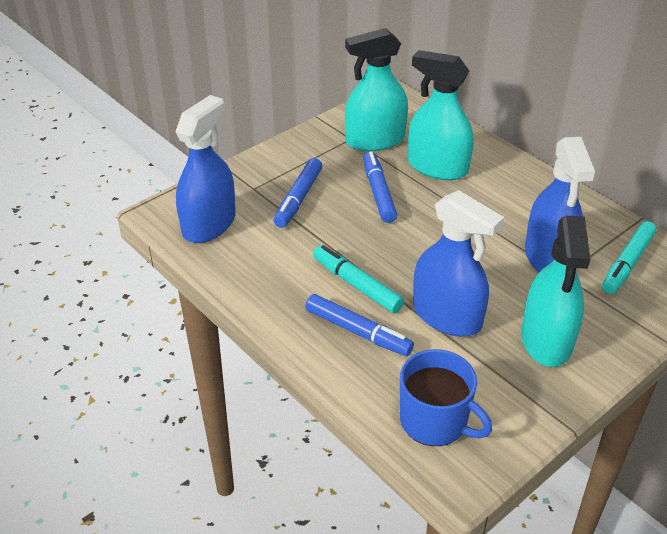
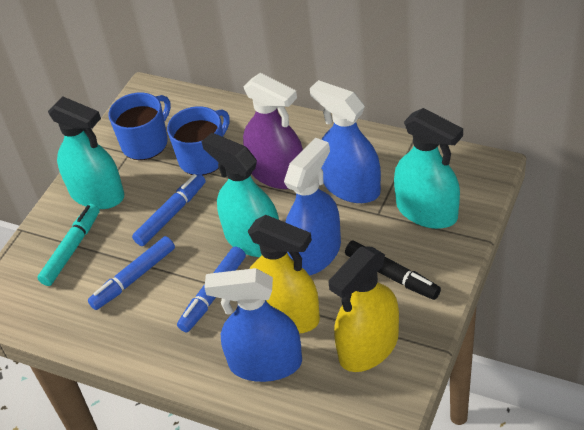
black marker: none = 0 -> [345,241,441,300] = 1
blue mug: [400,349,492,446] = 1 -> [109,92,171,160] [167,106,230,175] = 2
purple spray bottle: none = 0 -> [243,73,303,189] = 1
turquoise marker: [313,245,404,313] [602,221,657,294] = 2 -> [37,204,100,286] = 1
yellow spray bottle: none = 0 -> [248,215,320,334] [328,246,399,372] = 2

